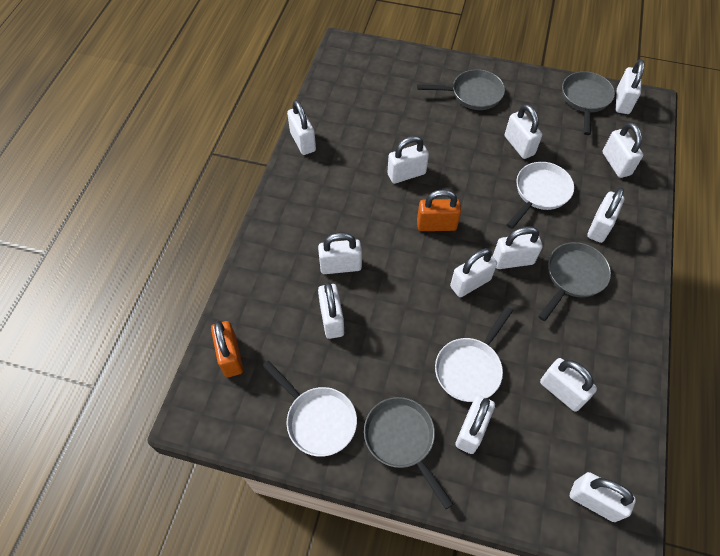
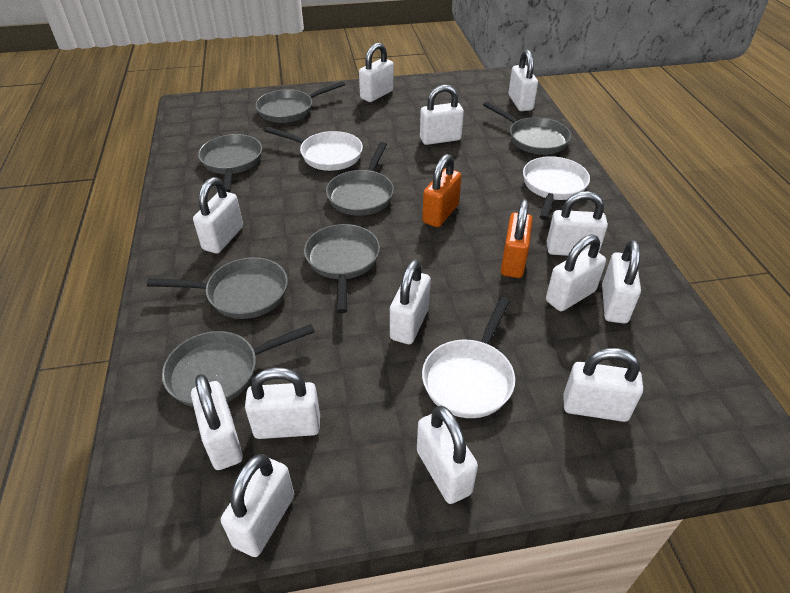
grey pan: [364,397,453,509] [417,69,505,110] [538,242,611,321] [562,71,615,135] = 4 -> [147,257,288,319] [162,324,315,407] [198,134,262,193] [255,81,345,123] [304,224,380,313] [326,142,394,216] [483,101,571,155] = 7

